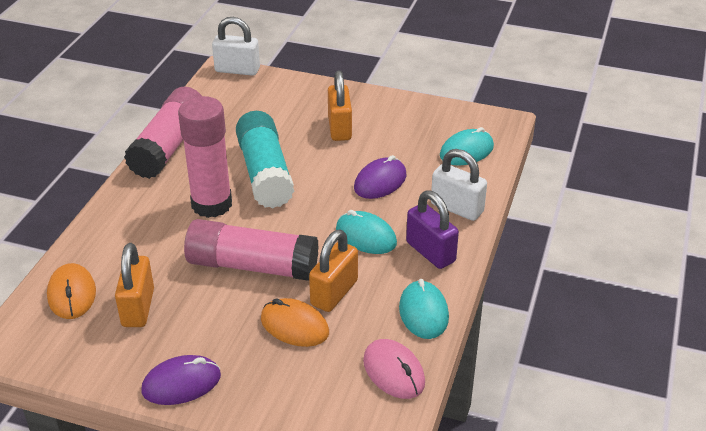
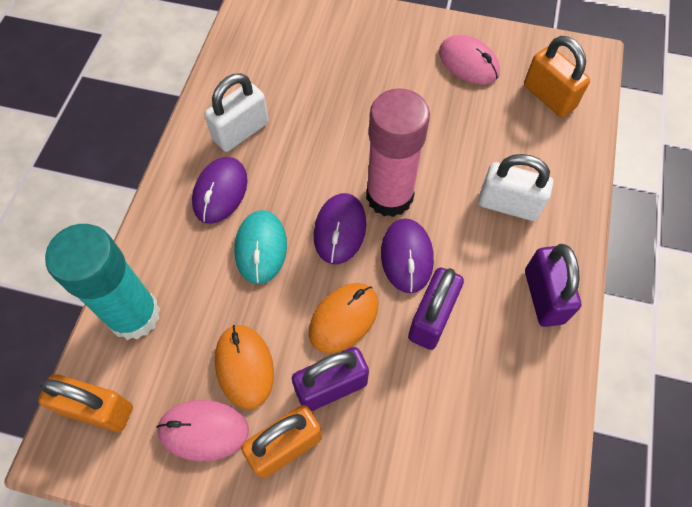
pink glue stick: [124,87,202,179] [178,96,232,218] [184,219,319,281] = 3 -> [366,88,430,217] = 1
pink mouse: [363,339,425,399] = 1 -> [156,400,249,462] [439,35,500,85] = 2
purple mouse: [142,355,221,405] [354,155,406,199] = 2 -> [192,157,247,224] [313,193,367,264] [381,218,434,293] = 3
purple padlock: [406,190,459,269] = 1 -> [292,347,369,412] [408,267,464,350] [525,244,581,327] = 3
turquoise mouse: [336,210,397,254] [399,279,449,339] [440,127,494,166] = 3 -> [235,210,287,284] = 1

